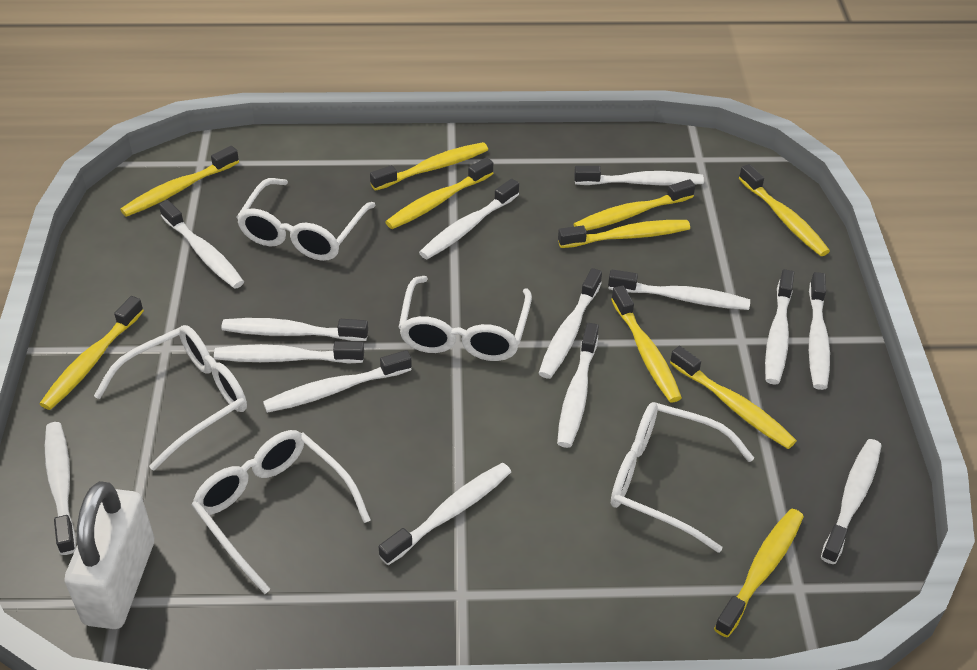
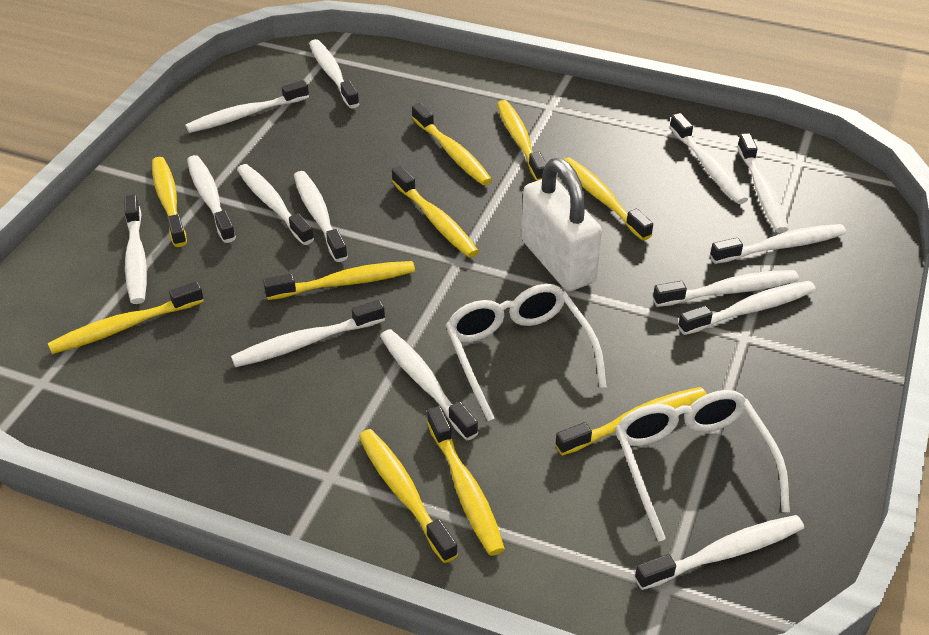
white glasses: [94,325,247,471] [192,430,371,594] [236,178,376,261] [398,276,532,361] [611,402,754,553] = 5 -> [446,284,607,421] [615,390,790,542] = 2

